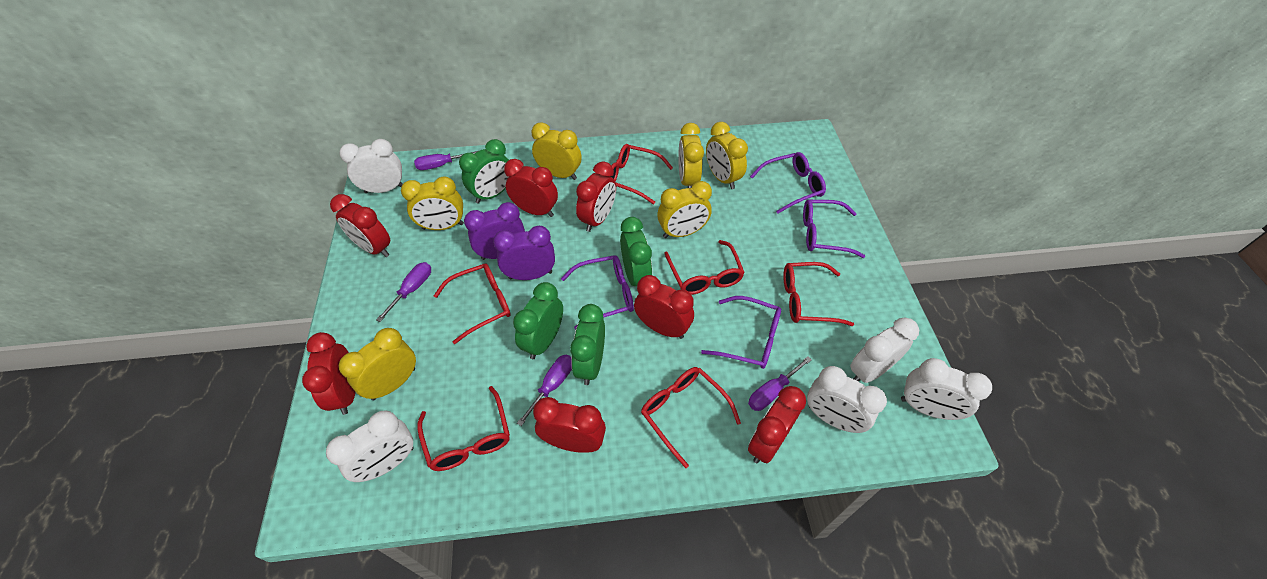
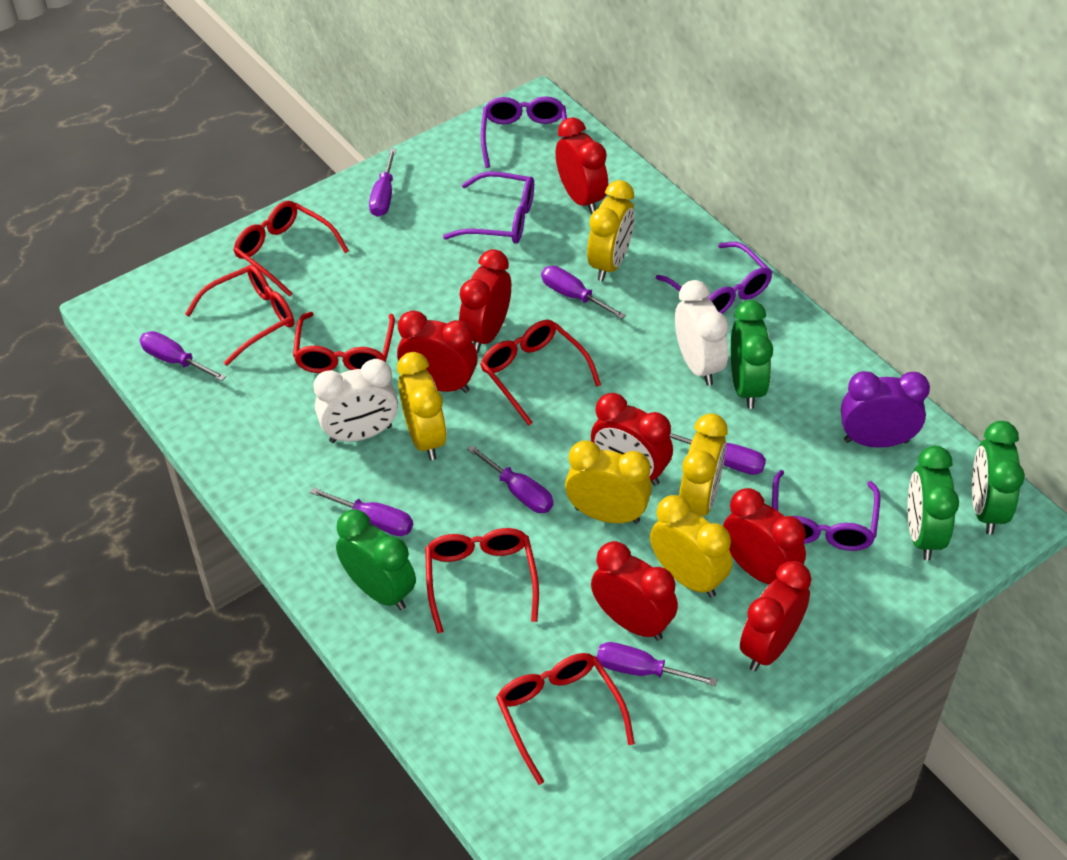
purple clock: [464,202,525,260] [493,226,555,280] = 2 -> [841,371,930,448] = 1
purple screwdriver: [376,262,431,322] [414,151,478,170] [517,355,572,426] [748,356,812,411] = 4 -> [140,331,226,381] [310,487,413,536] [369,149,396,217] [467,445,553,513] [541,266,626,319] [597,642,718,686] [669,433,766,475] = 7
white clock: [326,410,413,482] [340,139,403,193] [807,366,887,433] [850,318,919,383] [901,358,992,420] = 5 -> [313,359,398,443] [675,280,729,386] = 2
yellow clock: [339,328,416,400] [401,176,464,230] [532,122,582,180] [657,181,712,238] [678,123,704,188] [706,122,748,189] = 6 -> [397,352,447,460] [565,440,652,524] [587,180,635,281] [650,495,732,597] [679,413,728,516] = 5

